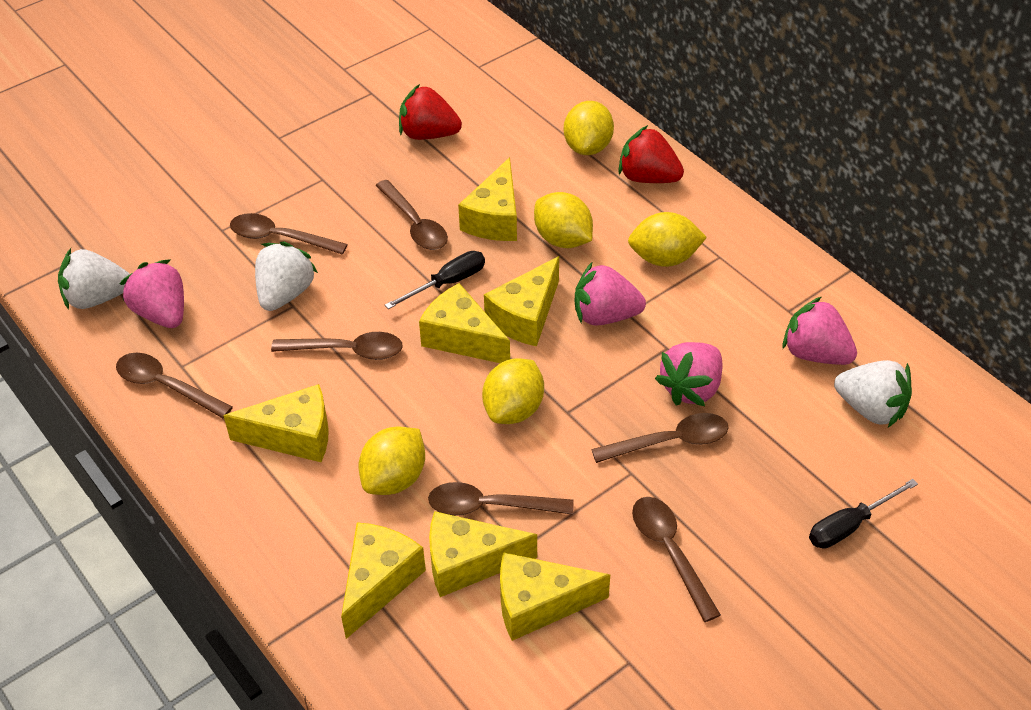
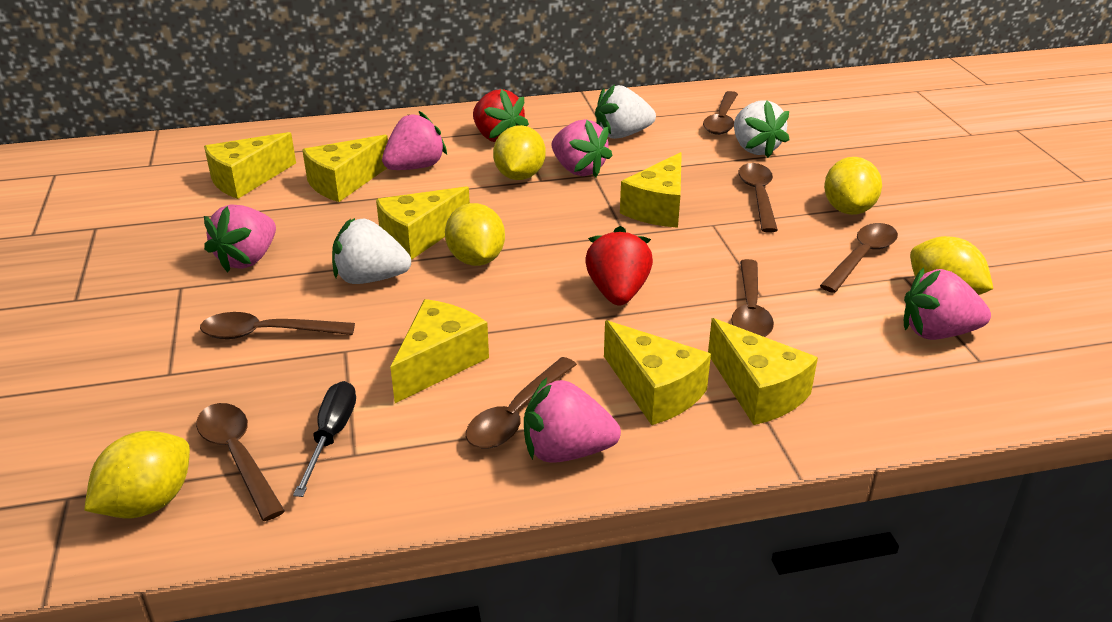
black screwdriver: [385,251,485,309] [809,479,918,549] = 2 -> [293,381,356,497] = 1
pink strawberry: [120,259,184,328] [575,262,646,325] [655,342,723,406] [782,297,857,365] = 4 -> [204,204,276,272] [382,111,447,170] [524,377,621,463] [551,119,613,178] [904,267,991,340] = 5

